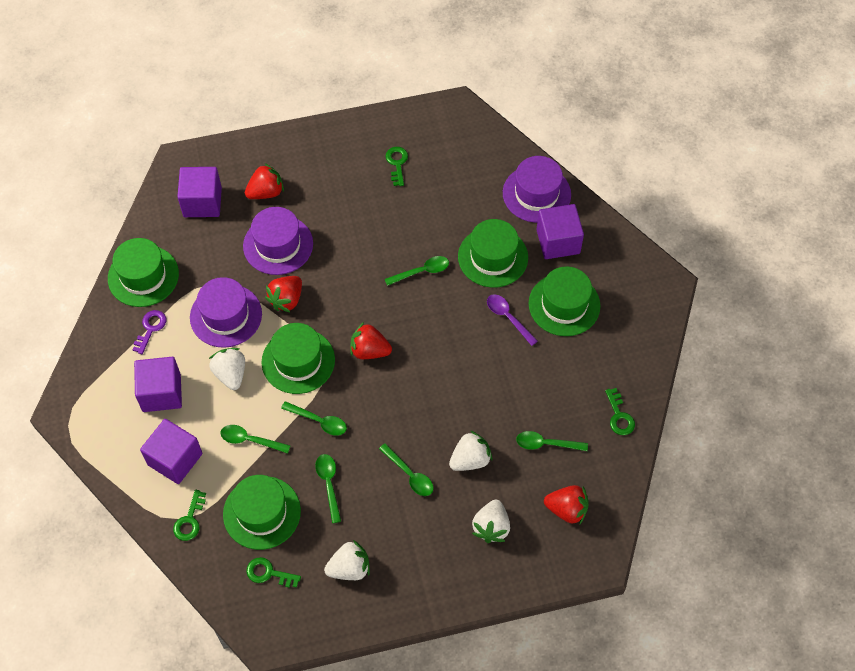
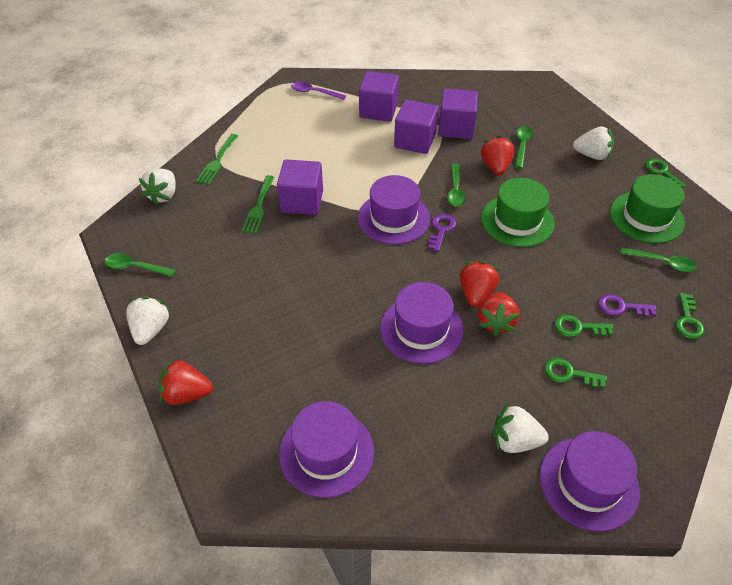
green fork: none = 0 -> [196,134,238,185] [242,175,274,234] = 2
green hat: [108,238,179,307] [223,475,301,550] [262,323,335,394] [458,219,528,288] [529,266,601,336] = 5 -> [481,178,555,247] [610,174,685,243] = 2
green spoon: [220,425,290,454] [281,401,347,436] [315,454,341,523] [379,443,434,496] [385,256,449,286] [516,431,588,451] = 6 -> [105,253,176,277] [447,164,466,207] [515,126,534,168] [620,247,697,272] = 4
purple hat: [190,277,262,348] [243,207,313,275] [503,156,571,223] = 3 -> [279,401,374,498] [358,175,430,245] [380,282,463,364] [539,431,640,532] = 4
purple key: [133,310,166,354] = 1 -> [428,214,456,251] [598,294,656,317] = 2

